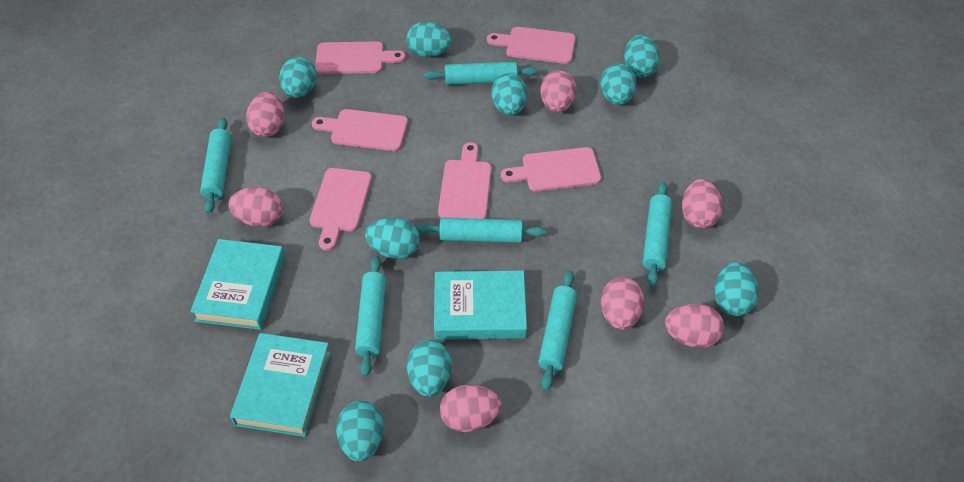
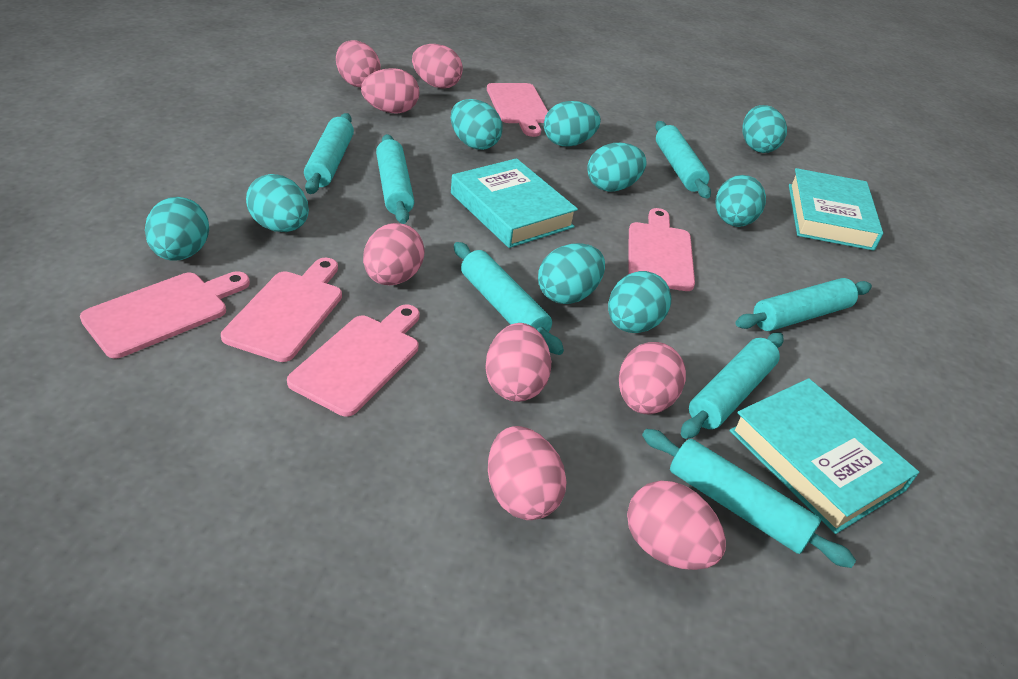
pink cutting board: [310,168,372,251] [312,109,408,151] [315,41,406,74] [438,142,492,219] [487,27,576,64] [501,147,601,192] = 6 -> [80,271,250,358] [221,258,342,362] [287,305,419,416] [487,83,548,137] [628,208,695,291] = 5
pink egg: [228,187,283,227] [246,92,285,137] [440,385,502,432] [540,70,577,112] [601,277,644,330] [665,304,724,348] [682,179,723,229] = 7 -> [336,40,381,87] [361,68,419,114] [363,223,425,285] [412,44,463,89] [485,323,551,402] [488,426,567,520] [619,342,686,414] [627,481,726,570] = 8
turquoise rolling pin: [200,118,232,213] [355,256,386,377] [416,218,546,243] [424,62,538,85] [538,270,577,391] [643,182,672,287] = 6 -> [304,113,354,194] [376,134,414,224] [454,242,564,355] [642,429,856,568] [655,121,711,199] [681,332,784,439] [735,278,872,331] = 7

